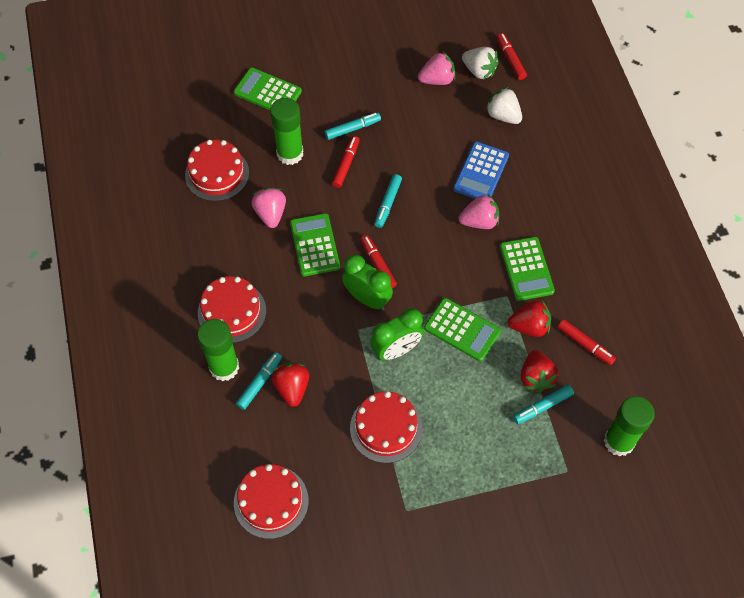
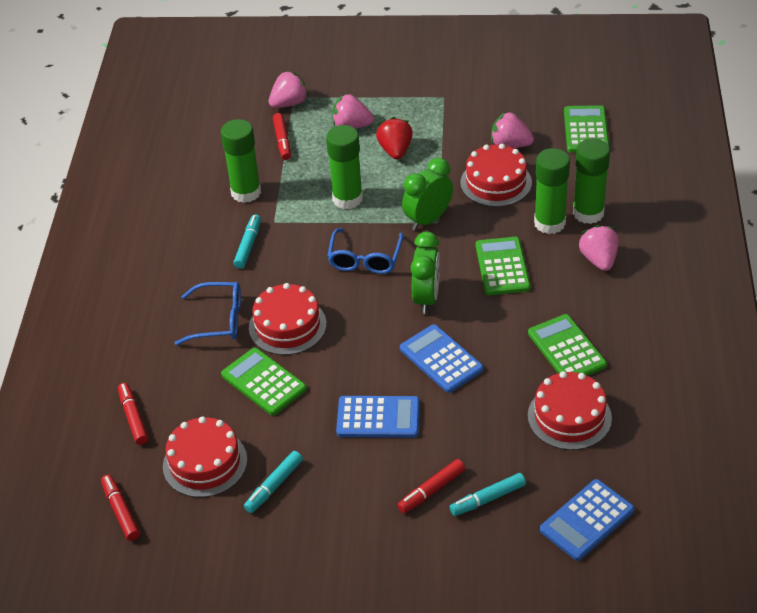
blue calculator: [453,142,509,199] = 1 -> [336,396,420,438] [400,324,484,393] [540,479,635,561] = 3
blue glasses: none = 0 -> [174,282,241,345] [327,228,403,274] = 2
green glue stick: [197,319,239,381] [270,98,303,165] [604,396,655,456] = 3 -> [221,119,261,203] [326,125,363,209] [534,148,570,234] [573,138,610,224] = 4
pink strawberry: [251,188,286,228] [418,52,455,85] [459,194,499,229] = 3 -> [269,71,309,108] [332,94,374,129] [491,111,534,148] [579,225,619,271] = 4
red strawberry: [272,362,309,407] [508,299,551,337] [521,350,558,393] = 3 -> [376,117,413,159] = 1
turquoise marker: [236,352,282,410] [325,112,381,140] [374,174,402,228] [513,385,574,424] = 4 -> [233,215,261,269] [244,451,303,513] [449,473,526,516] = 3
white strawberry: [462,47,499,80] [485,87,522,124] = 2 -> none = 0

